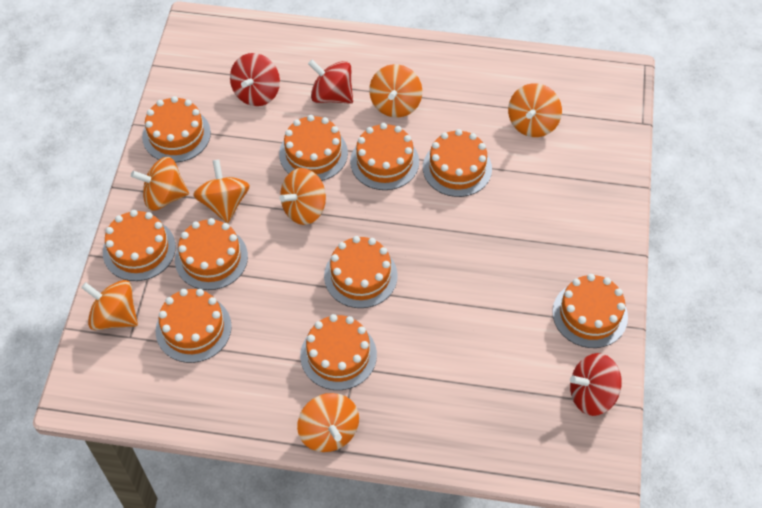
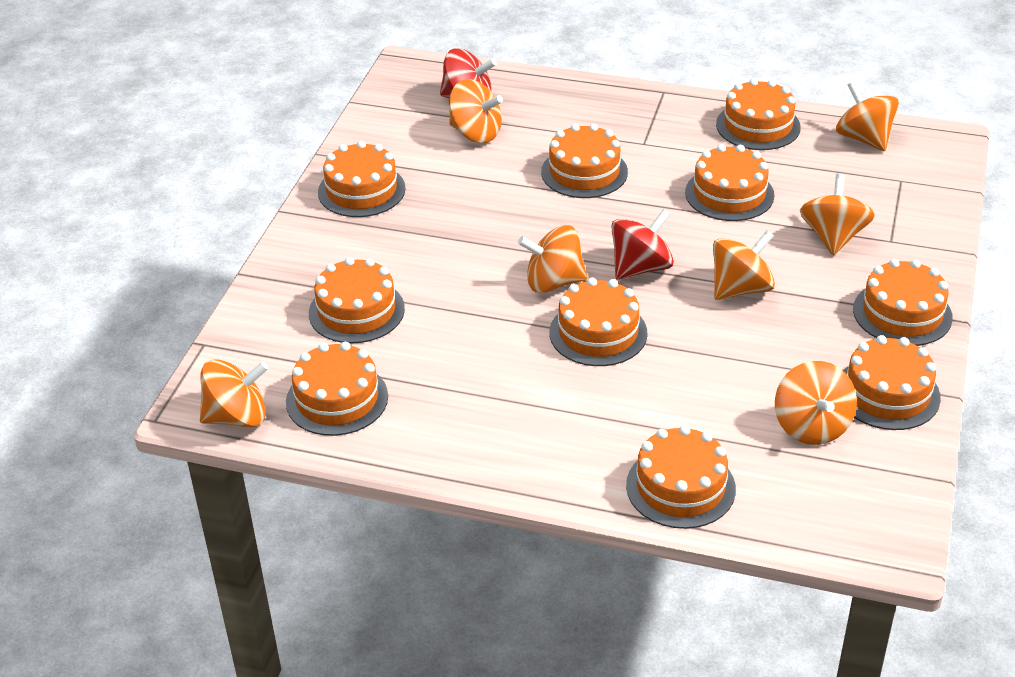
red spinning top: [230,53,280,106] [308,59,353,104] [570,353,622,416] = 3 -> [440,48,496,98] [611,209,674,280] = 2

